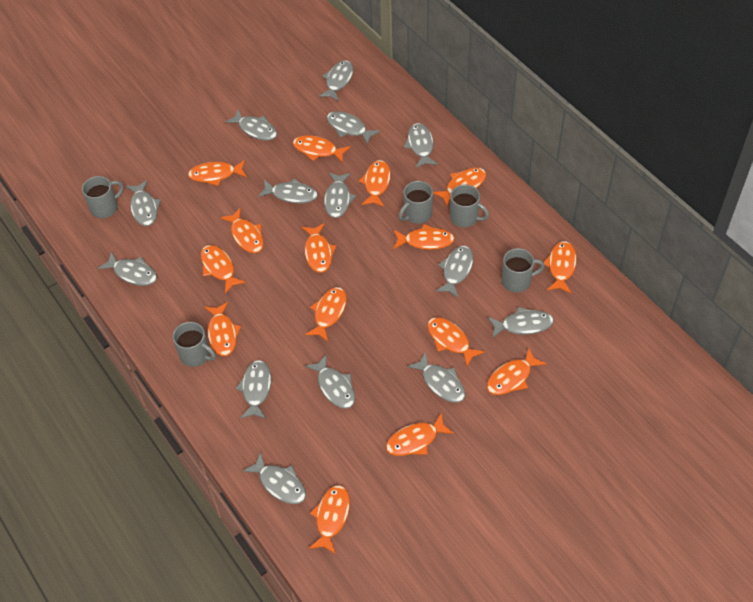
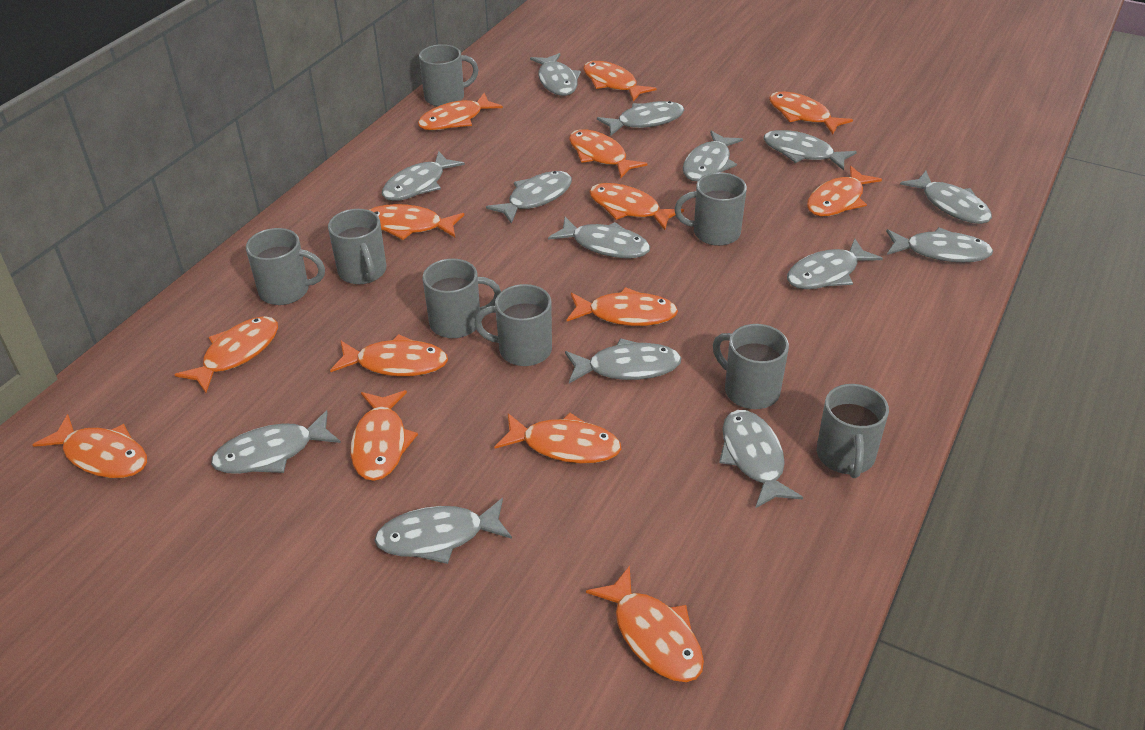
grey mug: [82,176,124,218] [173,322,216,367] [399,181,433,224] [450,184,489,227] [501,248,545,293] = 5 -> [246,228,325,305] [328,209,386,284] [419,44,478,107] [423,258,501,338] [474,284,552,366] [674,172,747,246] [713,324,789,409] [817,384,889,478] = 8
orange fish: [188,160,247,186] [201,245,246,293] [204,302,241,356] [220,208,264,253] [293,135,350,163] [302,223,337,273] [305,287,347,341] [309,485,350,554] [359,160,391,207] [386,413,454,456] [393,224,455,250] [427,317,485,366] [433,168,486,206] [487,348,546,395] [544,241,577,293] = 15 -> [32,414,147,478] [174,316,278,393] [330,334,448,376] [351,390,418,481] [369,204,464,240] [418,93,503,130] [495,413,621,464] [567,287,678,326] [569,129,648,178] [583,61,657,101] [586,566,704,682] [589,183,684,230] [769,92,853,134] [807,166,882,216] = 14

